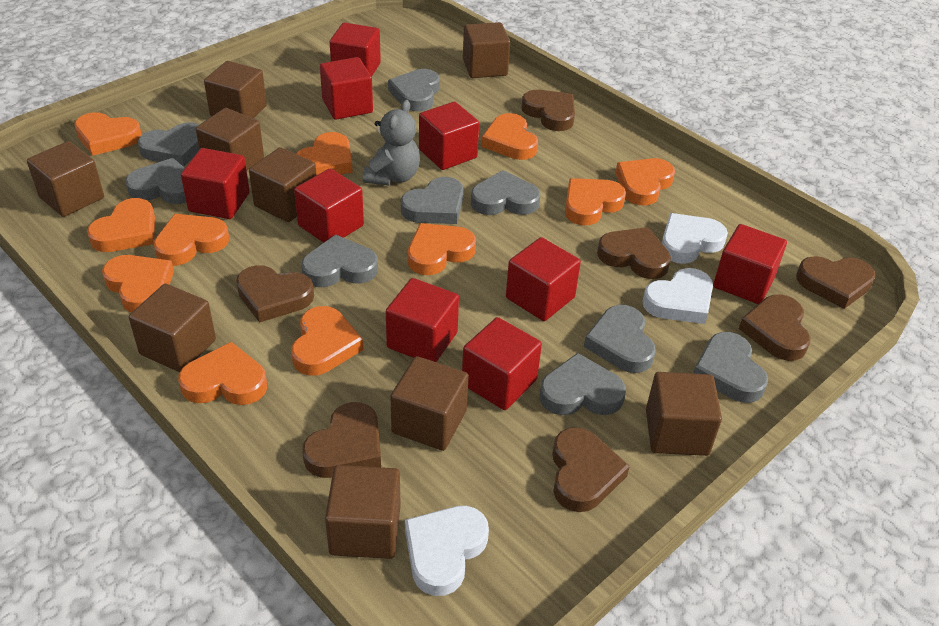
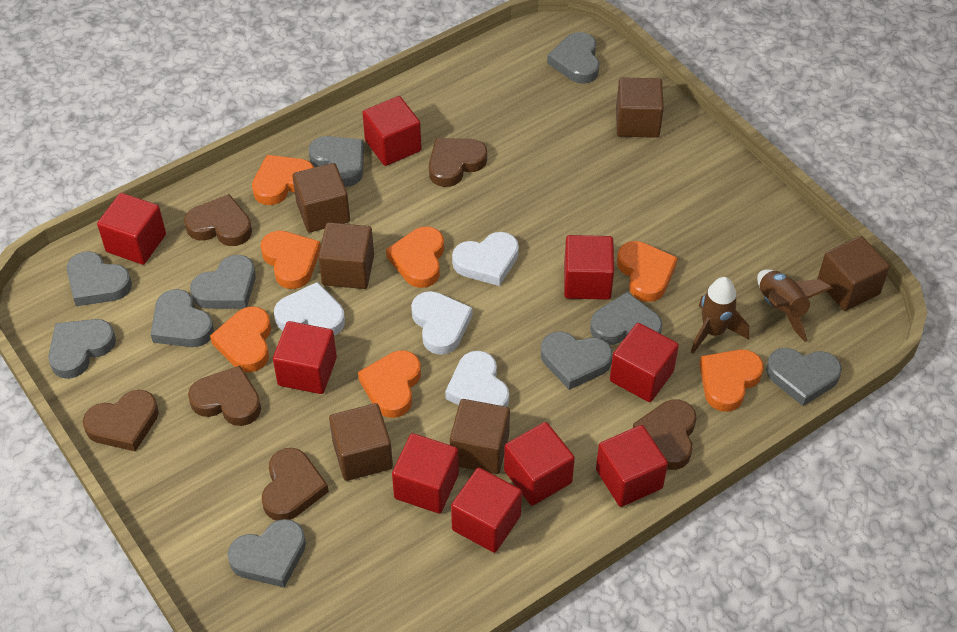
brown cube: [27,141,104,217] [129,284,216,372] [196,108,264,170] [204,61,267,118] [249,147,316,222] [325,465,401,559] [390,356,469,451] [463,22,510,78] [646,372,722,456] = 9 -> [292,163,350,233] [318,222,374,289] [329,403,393,481] [450,399,510,474] [616,77,664,138] [817,236,890,311] = 6
brown heart: [236,265,314,323] [302,402,381,478] [521,90,575,131] [552,427,630,512] [597,227,671,279] [739,294,811,361] [796,256,875,309] = 7 -> [83,390,159,452] [184,194,252,246] [188,366,261,426] [262,448,329,521] [429,138,487,187] [633,400,697,470] = 6
brown rocket: none = 0 -> [691,277,749,354] [757,270,832,342] = 2
grey heart: [125,158,186,204] [138,122,199,166] [301,234,378,287] [388,69,440,111] [401,177,464,224] [471,170,541,215] [539,353,626,415] [584,305,656,373] [693,332,768,403] = 9 -> [48,319,116,379] [67,251,132,306] [151,289,214,347] [190,255,256,309] [228,519,306,587] [309,136,364,187] [541,332,613,390] [547,32,599,84] [590,292,663,345] [766,348,842,406] = 10
grey teddy bear: [363,100,420,185] = 1 -> none = 0
orange heart: [74,112,142,156] [87,198,155,252] [102,255,174,312] [154,214,229,266] [178,342,267,405] [291,306,363,376] [296,132,353,175] [408,223,476,275] [481,113,538,160] [565,178,626,225] [616,158,675,206] = 11 -> [210,306,271,373] [252,155,314,205] [260,231,321,289] [358,350,421,418] [386,226,444,288] [617,241,678,302] [699,349,764,412] = 7
white heart: [405,506,489,596] [642,268,713,324] [662,213,728,264] = 3 -> [274,282,345,335] [411,291,473,355] [445,351,509,407] [452,232,519,286] = 4

